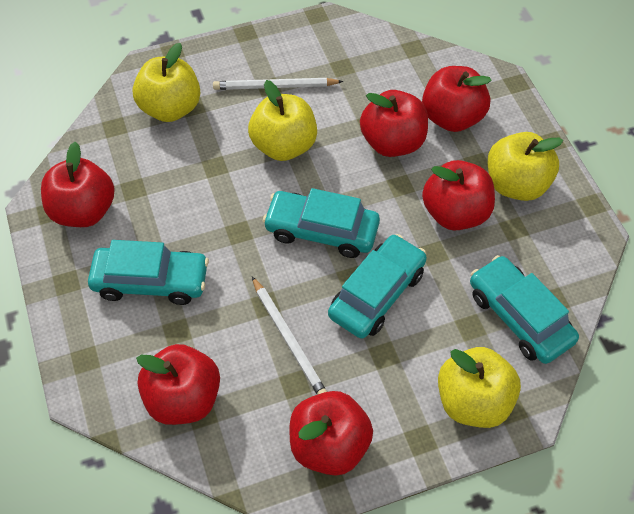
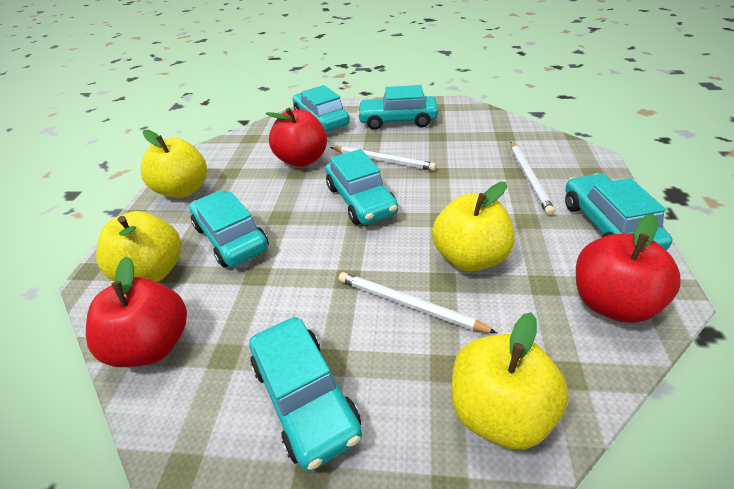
red apple: [41,142,115,227] [136,344,220,425] [290,391,373,476] [360,90,428,157] [422,66,492,132] [422,160,495,231] = 6 -> [86,256,187,367] [266,108,327,167] [576,214,680,323] = 3
turquoise car: [88,240,209,305] [263,188,380,258] [328,234,427,339] [470,255,579,364] = 4 -> [189,190,269,267] [249,317,362,471] [292,85,350,132] [326,149,398,225] [357,85,438,130] [565,173,672,250] = 6
white pencil: [213,78,343,90] [252,277,327,395] = 2 -> [330,146,436,171] [339,272,497,333] [510,142,555,215] = 3

